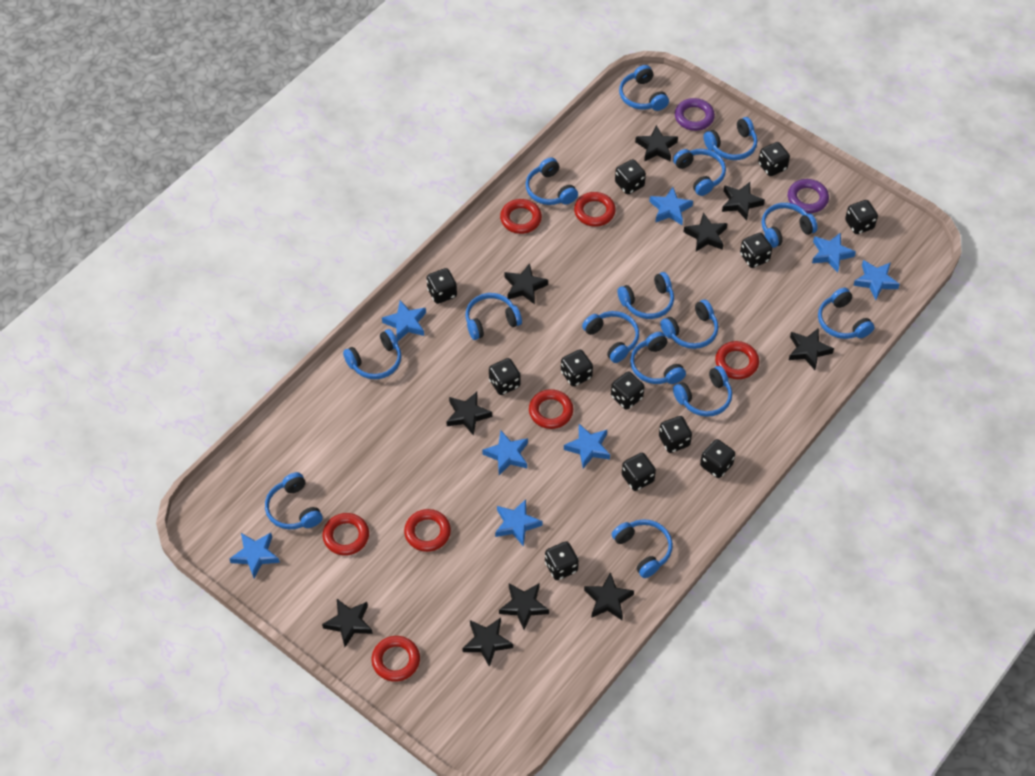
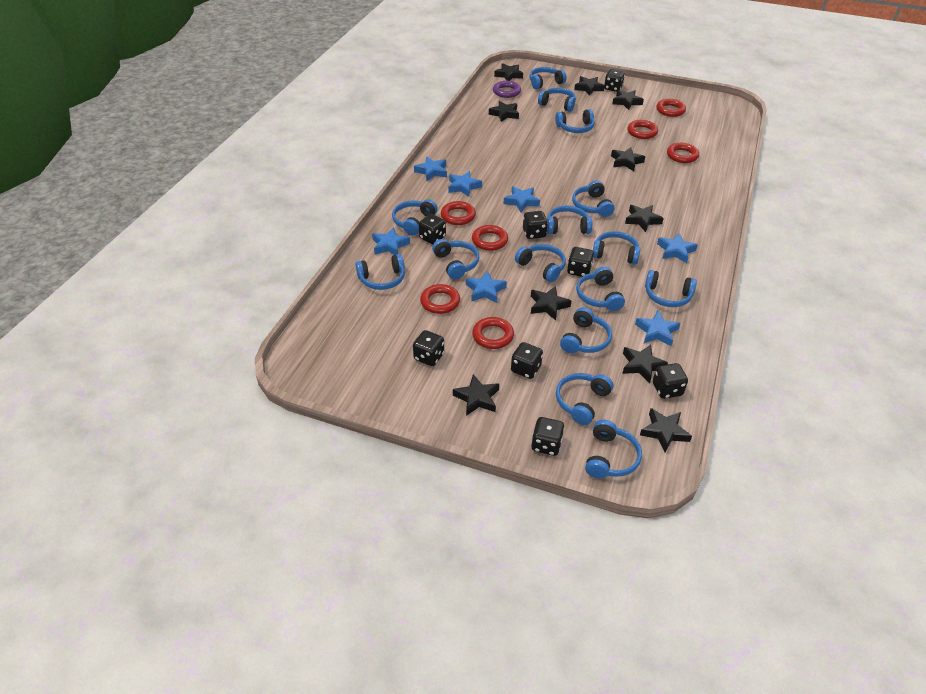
black dice: [427,268,457,304] [489,358,521,395] [545,541,579,580] [561,349,593,387] [611,371,644,410] [615,159,646,194] [622,453,656,491] [659,416,692,453] [700,439,735,478] [740,233,772,268] [758,142,790,176] [845,200,878,234] = 12 -> [413,330,444,366] [419,214,446,244] [511,342,543,379] [523,211,548,239] [532,417,565,456] [567,247,594,277] [604,69,625,92] [653,363,688,399] = 8
blue star: [229,533,280,578] [382,300,426,341] [482,430,528,475] [495,499,542,547] [564,424,610,469] [649,187,693,225] [812,232,856,273] [853,260,900,300] = 8 -> [372,227,410,255] [414,156,447,181] [448,171,482,197] [466,271,507,303] [504,186,540,212] [635,311,680,346] [657,233,698,263] = 7
purple ring: [675,98,715,131] [788,179,829,213] = 2 -> [493,81,521,98] = 1

